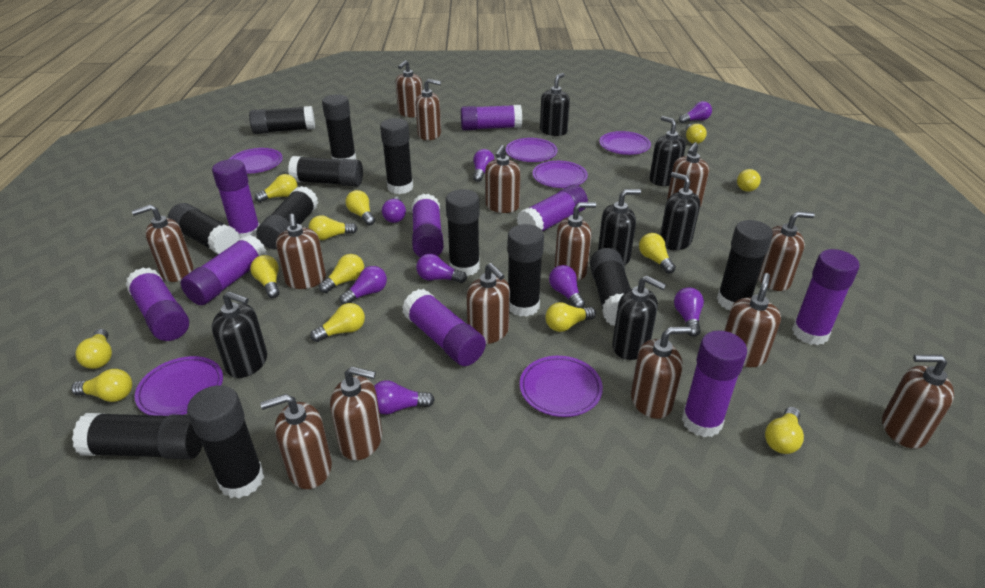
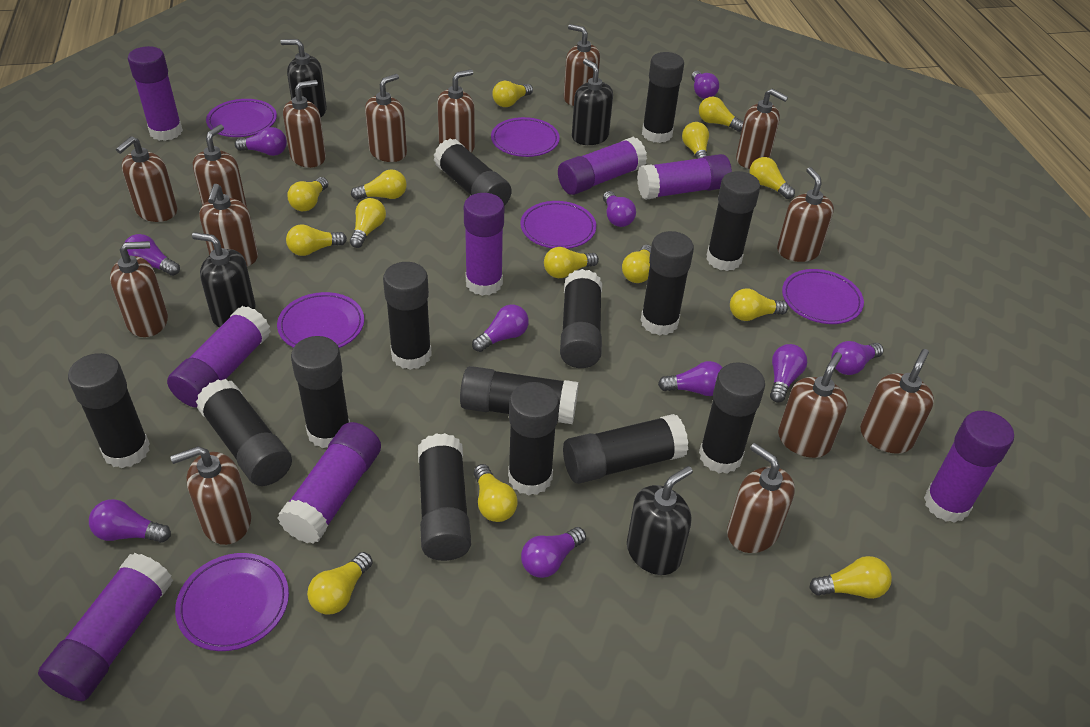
black glue stick: [72,413,203,459] [168,203,240,255] [187,385,264,498] [249,106,315,134] [257,186,318,250] [288,156,363,187] [322,94,356,160] [380,118,413,194] [446,189,480,276] [507,224,544,317] [590,248,631,325] [717,220,773,310] = 12 -> [68,353,150,468] [196,379,292,486] [291,336,350,448] [383,262,432,370] [418,433,471,561] [434,138,512,206] [460,366,579,424] [508,382,559,496] [560,269,602,368] [563,414,689,484] [640,231,694,336] [642,52,684,143] [699,362,765,474] [706,171,760,271] = 14
black soap dispenser: [212,291,267,378] [540,73,570,136] [598,189,641,265] [612,276,666,360] [649,116,686,186] [660,172,700,250] = 6 -> [192,232,256,327] [280,39,327,117] [572,59,613,145] [627,466,693,575] = 4
purple glue stick: [125,267,189,341] [181,235,267,305] [212,159,260,239] [402,289,486,366] [412,194,444,257] [461,105,522,130] [517,185,588,231] [682,331,747,437] [792,249,860,345] = 9 -> [38,553,173,701] [128,46,183,141] [167,306,271,408] [277,422,381,544] [464,193,504,296] [558,137,647,195] [637,154,732,200] [924,411,1014,523] = 8
purple light bulb: [340,266,387,304] [374,380,435,415] [382,196,406,223] [416,254,467,283] [473,149,495,182] [549,265,585,308] [674,287,704,337] [679,101,712,124] = 8 -> [89,499,171,543] [124,234,180,276] [235,127,287,156] [472,305,529,352] [521,527,586,578] [603,191,636,227] [658,361,723,396] [691,71,719,99] [770,344,807,402] [831,341,884,375] = 10
yellow light bulb: [71,369,132,402] [75,329,112,369] [250,255,280,298] [255,174,297,203] [309,215,358,240] [310,303,365,342] [319,254,364,293] [345,190,375,226] [545,302,596,332] [639,233,676,274] [686,124,707,144] [737,169,761,192] [765,407,804,454] = 13 -> [286,224,347,256] [287,177,328,211] [307,552,373,615] [350,198,386,248] [351,169,407,200] [474,464,518,522] [492,81,533,107] [544,247,599,278] [622,245,651,283] [682,122,709,159] [699,96,744,132] [730,288,788,321] [749,157,795,199] [809,556,892,599] = 14

